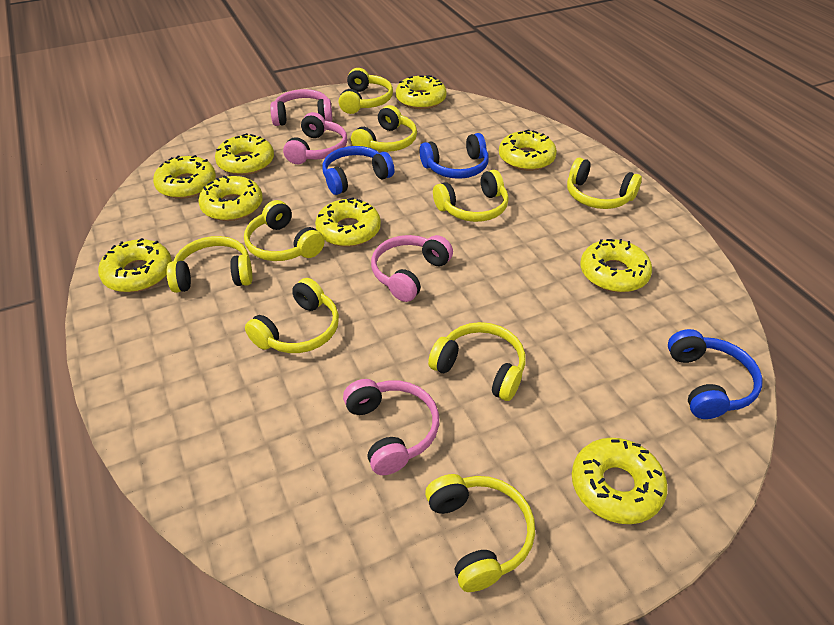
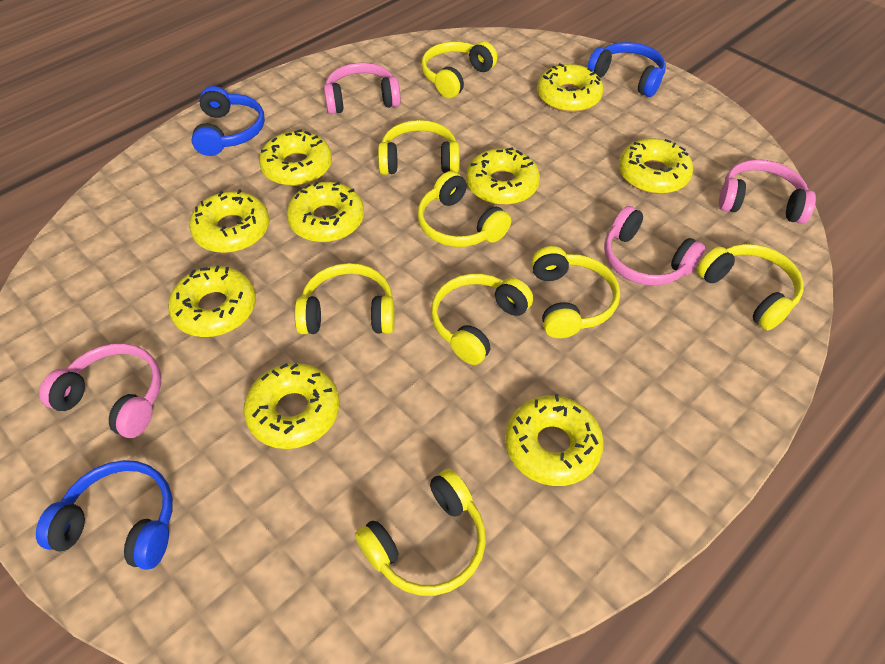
yellow headphones: [167,236,252,293] [244,200,324,261] [245,278,339,353] [339,68,393,114] [351,105,417,152] [425,474,535,592] [428,322,525,401] [433,170,509,222] [567,158,642,209] = 9 -> [294,263,395,334] [355,469,486,596] [378,120,460,175] [417,171,511,247] [421,41,497,98] [431,274,533,365] [531,246,620,338] [697,244,804,330] = 8

